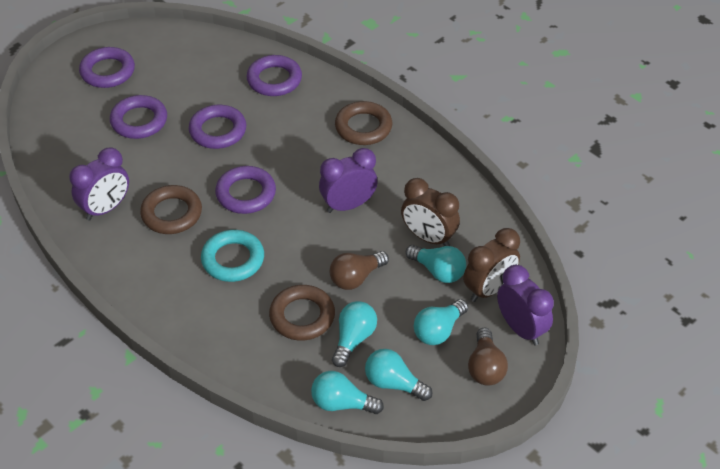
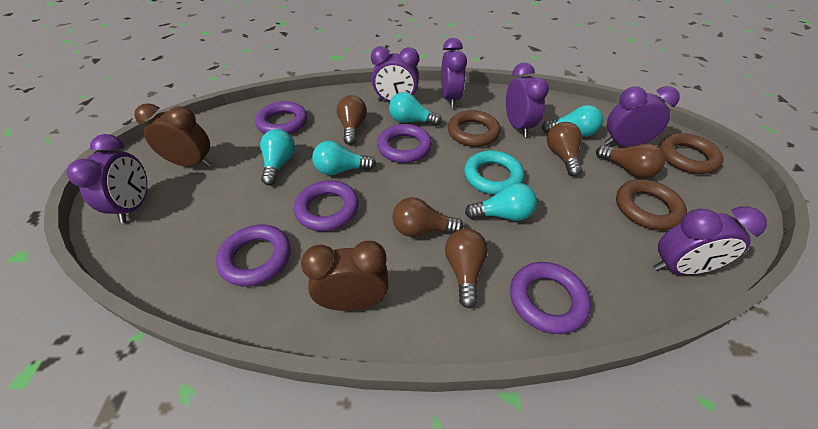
brown light bulb: [330,251,389,290] [468,328,508,386] = 2 -> [337,95,367,145] [392,197,464,237] [445,229,488,308] [547,122,582,176] [596,144,665,178] = 5
purple clock: [69,147,129,221] [319,148,378,213] [497,265,554,345] = 3 -> [67,134,147,223] [371,46,419,102] [441,38,467,108] [506,62,549,137] [604,86,680,147] [654,206,767,275] = 6

